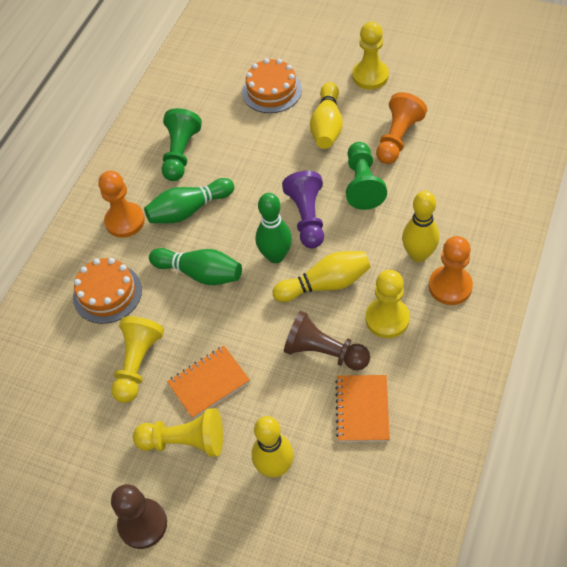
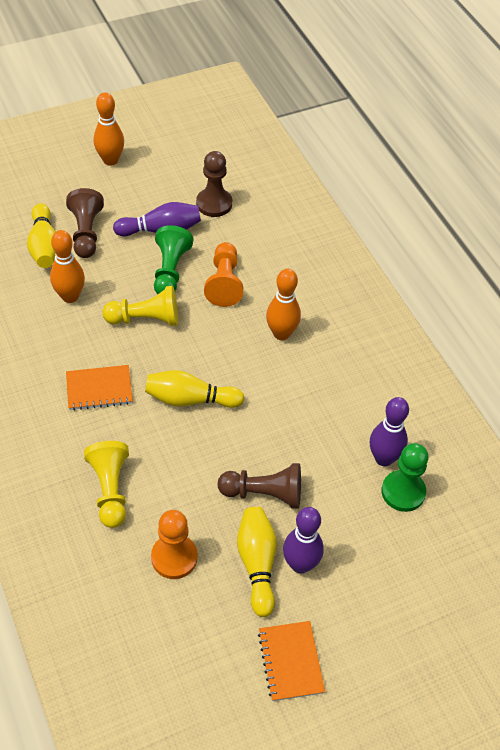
brown pawn: [111,484,167,549] [284,310,370,370] = 2 -> [66,188,104,258] [196,151,232,217] [218,463,301,509] = 3
green bowling pin: [144,178,234,223] [149,248,242,285] [256,193,292,263] = 3 -> none = 0
orange bowling pin: none = 0 -> [50,230,85,303] [94,92,124,166] [266,269,301,340] = 3
orange cake: [73,258,142,324] [242,58,302,113] = 2 -> none = 0
orange pawn: [98,171,145,238] [376,92,427,164] [429,236,473,305] = 3 -> [151,510,198,579] [204,242,243,307] = 2
purple bowling pin: none = 0 -> [113,202,201,237] [283,507,324,574] [370,397,409,466] = 3
purple pawn: [282,171,324,248] = 1 -> none = 0
yellow bowling pin: [252,416,294,478] [273,251,371,302] [310,82,343,149] [402,191,439,262] = 4 -> [27,203,56,268] [145,370,244,408] [237,507,277,617] = 3
yellow pawn: [111,316,164,403] [133,408,223,457] [352,21,389,89] [365,270,410,338] = 4 -> [84,441,129,528] [102,286,178,326] = 2

